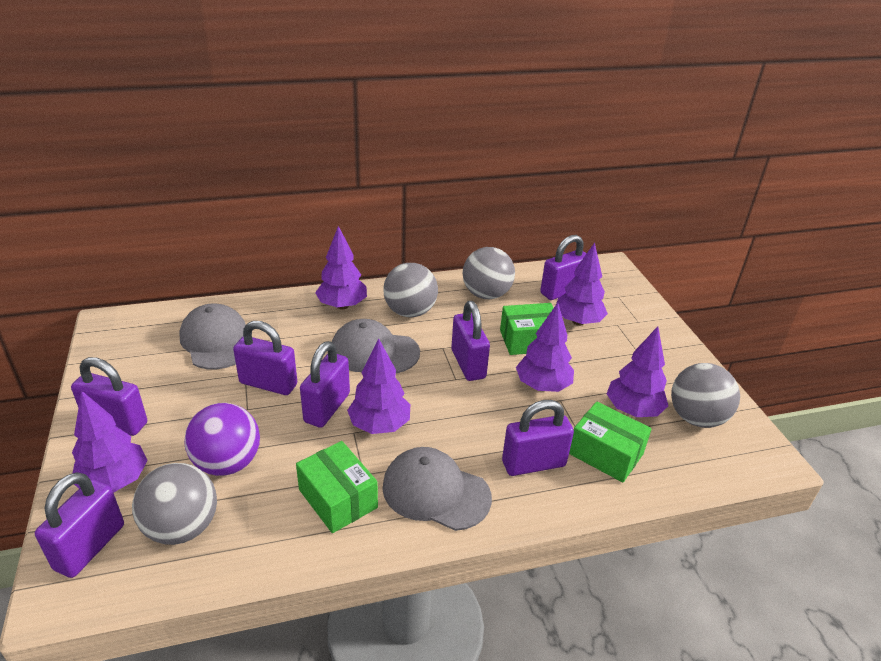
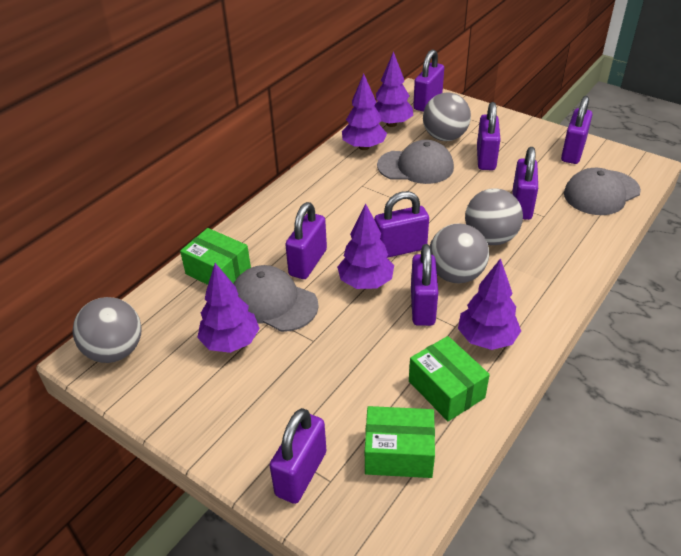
purple ball: [184,403,260,476] = 1 -> none = 0
purple padlock: [35,472,124,578] [71,357,147,436] [233,321,297,395] [300,341,350,428] [451,301,490,381] [502,400,574,476] [540,235,587,300] = 7 -> [270,408,326,504] [285,202,327,279] [374,191,429,258] [411,244,438,326] [413,49,444,112] [477,102,501,170] [512,147,538,220] [561,96,592,164] = 8
purple tree: [72,390,148,493] [315,226,367,310] [347,339,410,434] [516,303,574,392] [556,243,608,326] [607,326,668,417] = 6 -> [197,263,260,353] [337,203,394,289] [342,74,387,150] [374,51,413,127] [458,258,521,350] = 5

